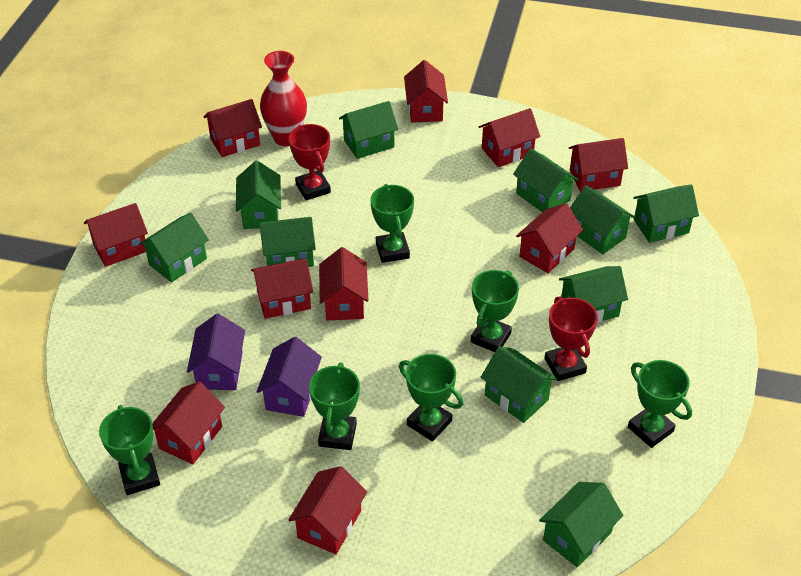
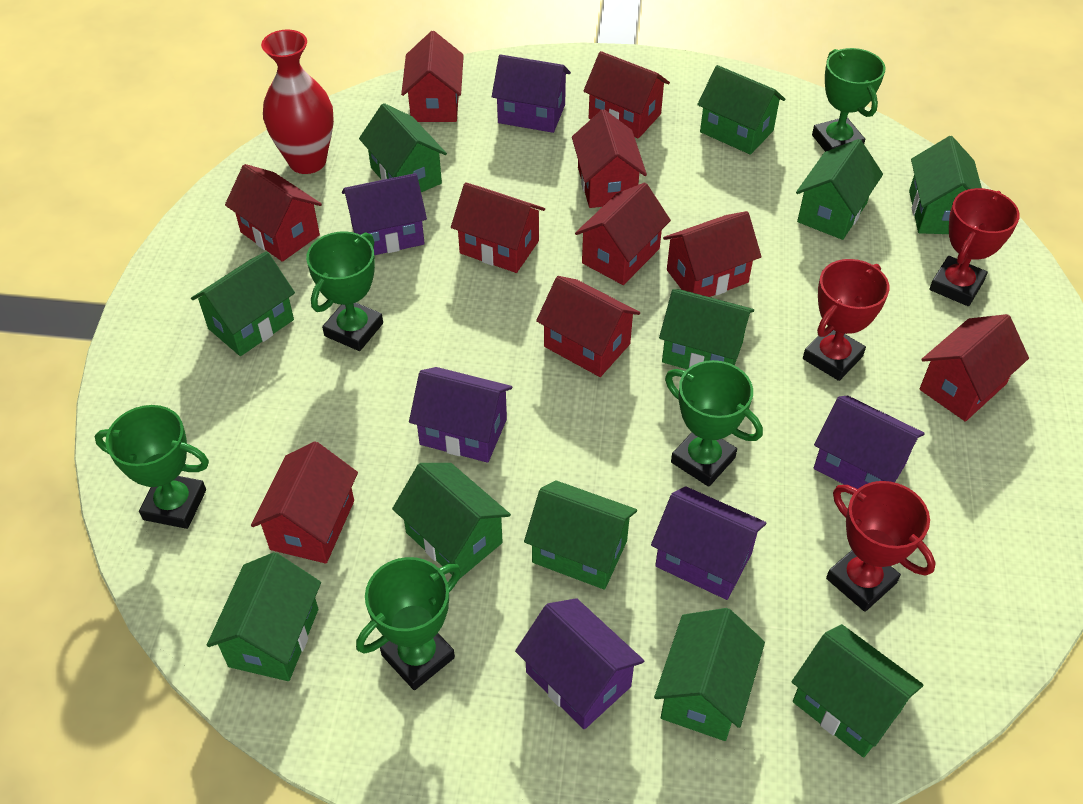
green house: [139,212,209,283] [236,161,281,229] [259,217,316,267] [339,101,398,159] [481,346,557,423] [513,148,579,212] [539,482,623,567] [559,266,628,323] [570,185,635,254] [633,184,699,243] = 10 -> [191,251,295,356] [207,552,321,681] [359,103,447,192] [392,463,511,579] [524,480,637,590] [654,608,765,741] [659,289,754,369] [697,65,785,155] [792,624,924,758] [796,139,883,240] [909,136,982,234] = 11
green trophy: [99,405,160,495] [309,363,360,450] [370,184,414,263] [399,354,463,441] [471,270,519,352] [628,360,692,448] = 6 -> [94,405,209,529] [306,231,383,351] [356,557,461,690] [665,360,763,487] [812,48,885,152] = 5
purple house: [187,314,245,390] [257,337,322,417] = 2 -> [342,173,427,255] [409,367,512,463] [492,54,571,133] [515,598,644,729] [651,486,766,600] [814,396,925,489] = 6
red trophy: [289,124,331,200] [545,296,598,381] = 2 -> [803,259,889,381] [826,481,936,612] [929,188,1020,306] = 3

